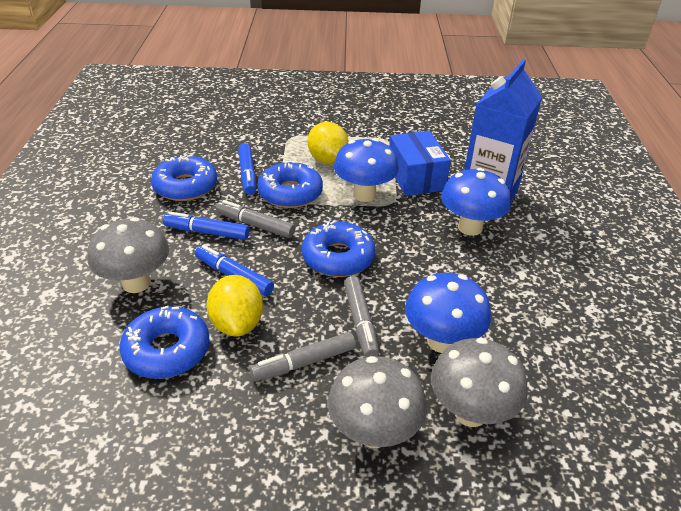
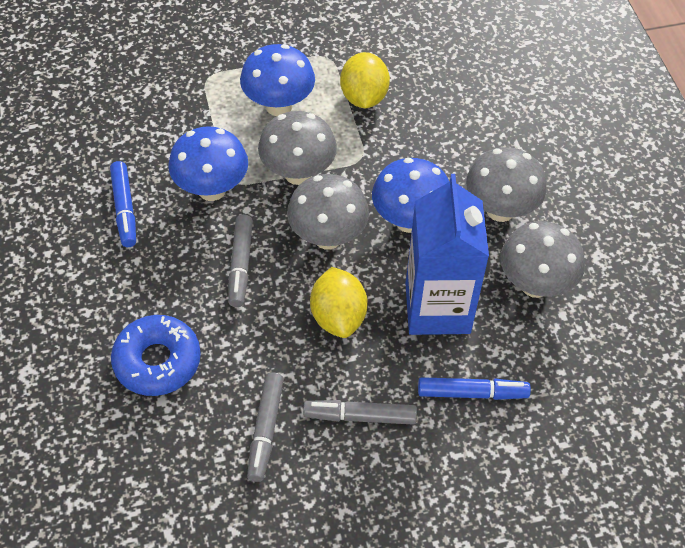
blue box: [389,131,451,196] = 1 -> none = 0
blue donut: [119,306,209,379] [151,154,217,201] [257,161,323,208] [302,221,376,277] = 4 -> [111,315,201,396] = 1
blue marker: [163,212,250,240] [195,245,274,296] [238,143,256,195] = 3 -> [110,161,136,247] [418,377,531,400] = 2
grey mushroom: [88,217,169,293] [328,356,427,448] [431,338,528,427] = 3 -> [258,111,337,185] [287,174,369,250] [466,147,547,222] [500,221,585,298] = 4

